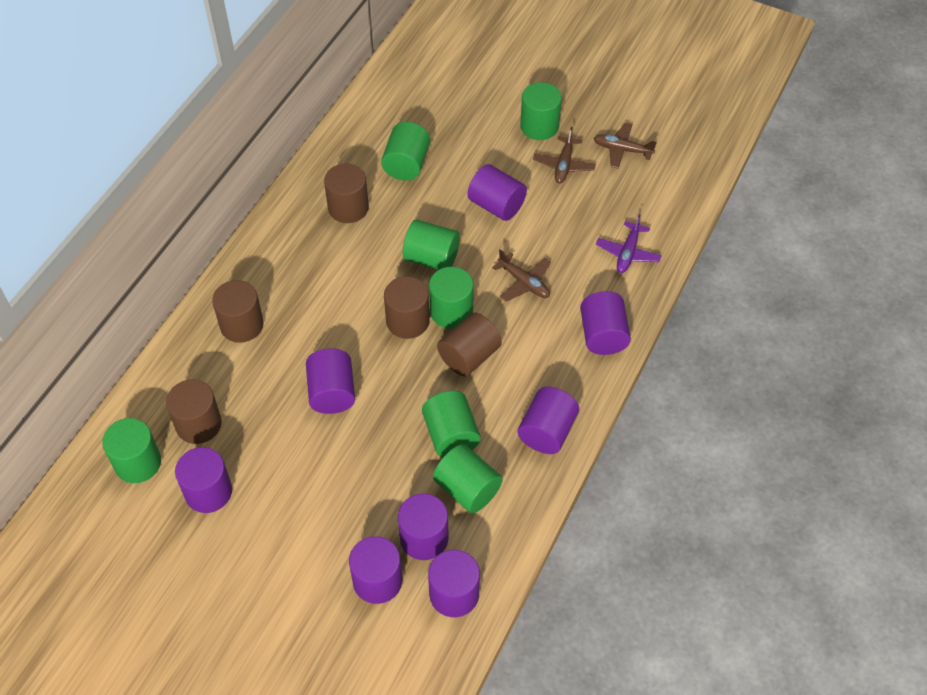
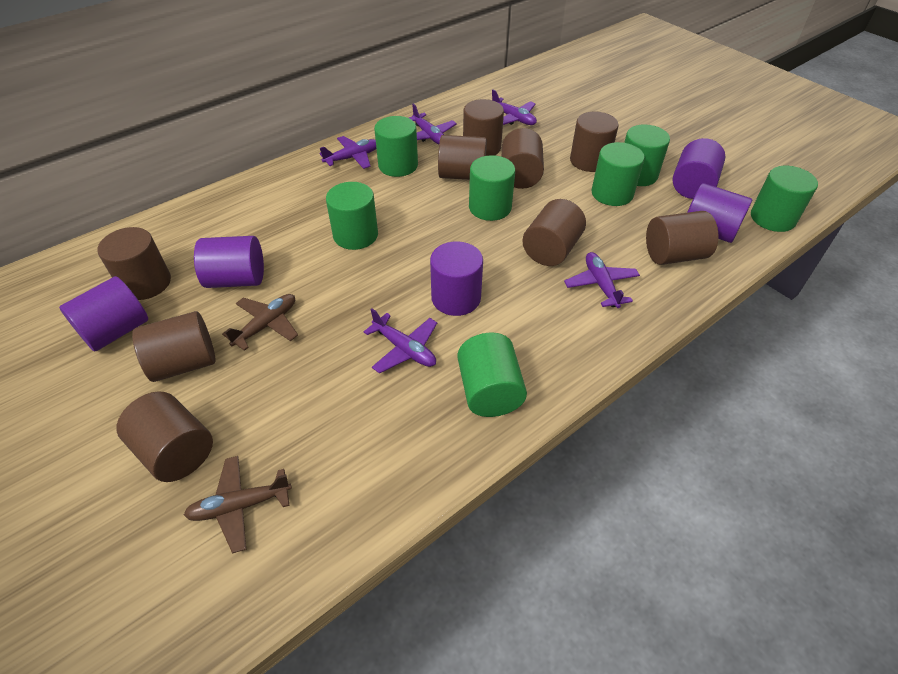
brown cylinder: [166,379,222,444] [212,280,264,343] [324,164,369,223] [384,276,430,339] [437,313,502,376] = 5 -> [98,227,171,300] [116,391,213,482] [132,311,215,382] [438,135,487,180] [463,99,504,156] [502,128,544,189] [522,199,586,266] [570,112,619,172] [646,211,718,265] = 9
brown plane: [492,249,551,301] [533,127,596,184] [594,123,657,169] = 3 -> [184,456,292,554] [222,294,298,351] = 2
purple cylinder: [175,447,232,513] [306,349,355,414] [349,536,402,604] [398,494,449,560] [428,550,480,617] [468,164,527,221] [518,387,579,454] [580,291,631,355] = 8 -> [59,276,148,351] [194,236,264,288] [430,241,483,316] [673,138,725,199] [687,183,752,243] = 5
purple plane: [596,214,662,273] = 1 -> [320,136,376,169] [364,309,437,373] [409,103,457,144] [492,89,537,125] [564,252,640,308] = 5

